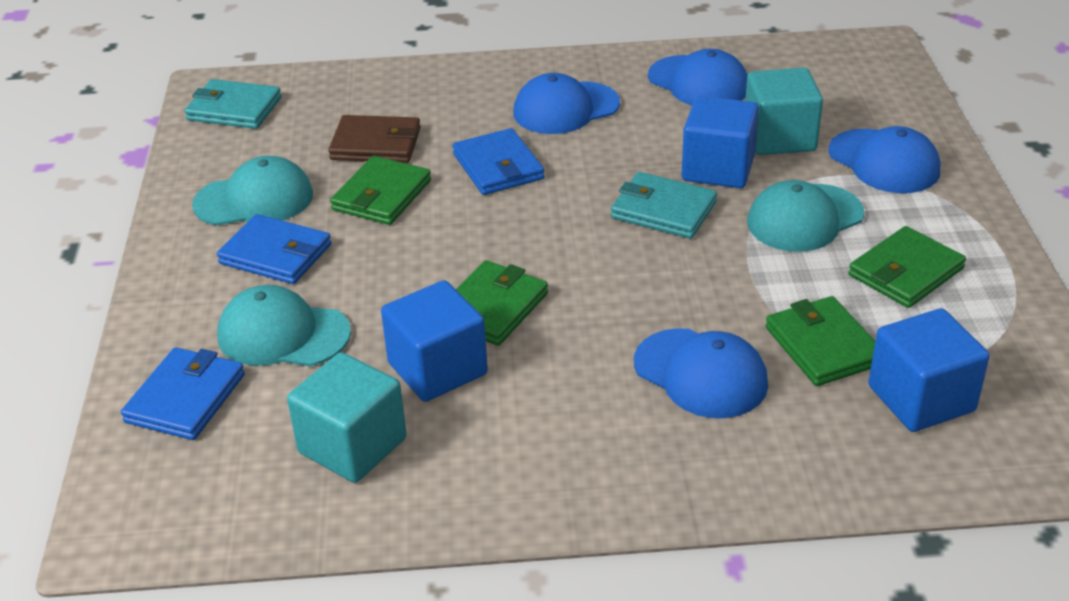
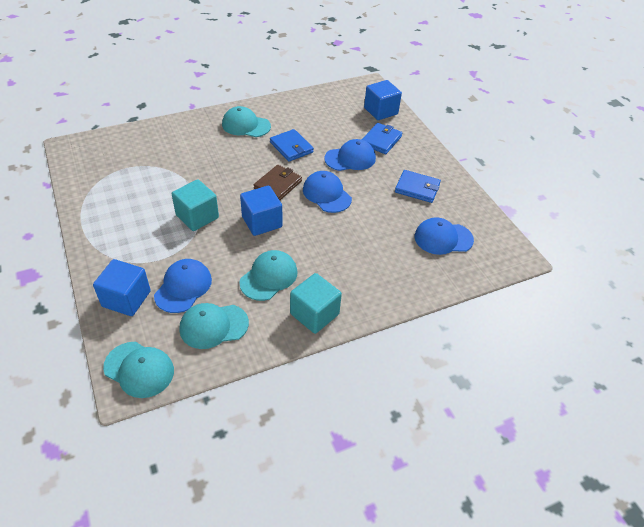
green wallet: [330,156,431,225] [456,260,548,346] [765,296,875,386] [848,226,966,308] = 4 -> none = 0
turquoise cap: [192,156,313,226] [217,285,351,367] [747,180,864,252] = 3 -> [103,342,174,398] [179,303,249,349] [222,106,271,137] [239,250,297,301] = 4
turquoise wallet: [185,79,282,129] [611,172,717,239] = 2 -> none = 0

